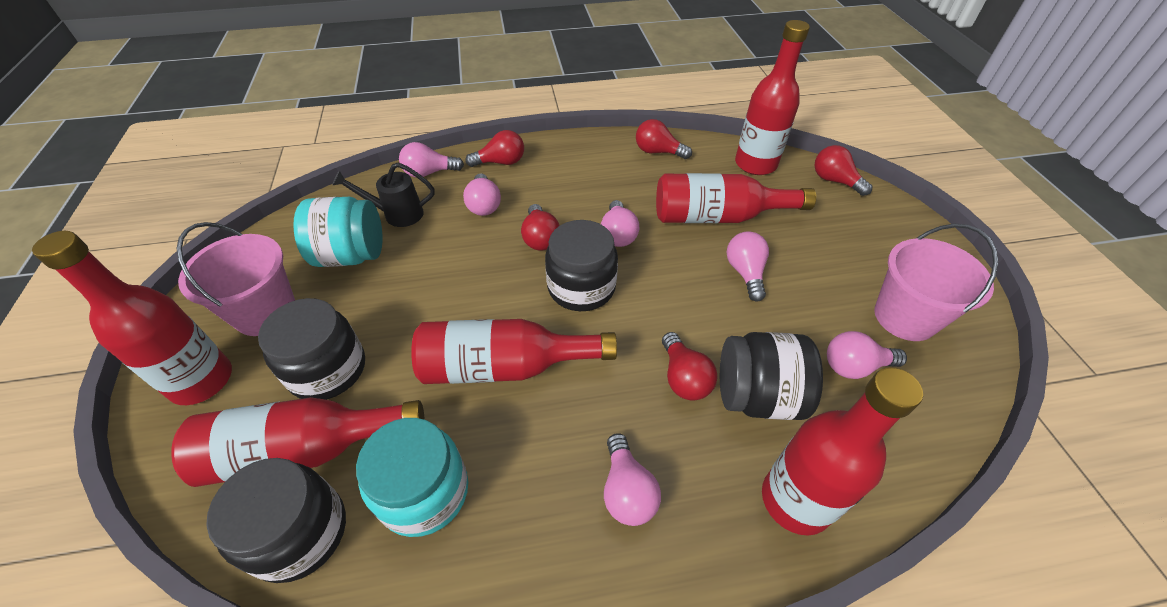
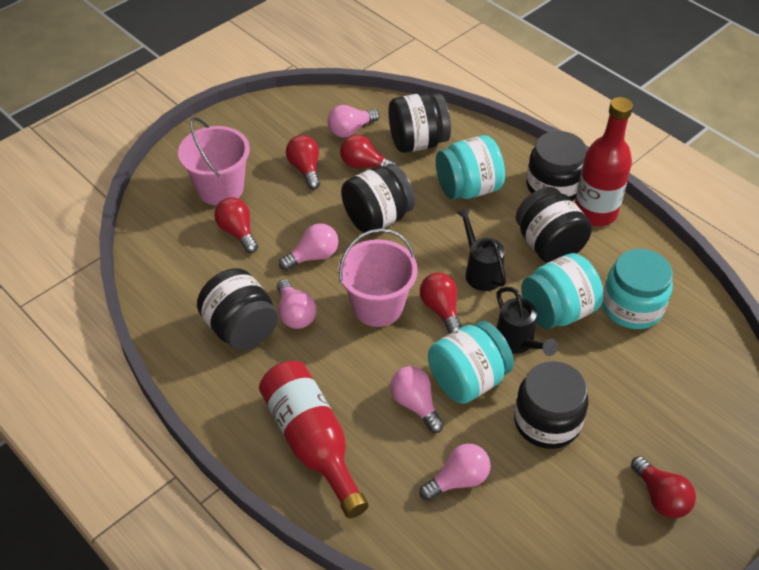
black jar: [206,458,346,583] [258,298,365,400] [545,220,618,311] [720,332,823,420] = 4 -> [197,268,278,351] [341,164,415,234] [389,93,451,153] [514,361,589,449] [516,187,592,263] [526,131,587,201] = 6
black watering can: [332,162,435,227] = 1 -> [456,207,506,291] [496,287,558,356] = 2
pink light bulb: [399,142,464,178] [463,173,501,216] [601,200,640,247] [604,433,661,526] [727,231,769,302] [827,331,907,379] = 6 -> [277,279,316,329] [279,223,339,271] [327,105,380,138] [390,366,444,433] [420,443,491,501] = 5
red bottle: [32,231,232,405] [171,397,425,487] [411,319,617,384] [656,173,816,223] [735,20,810,175] [762,367,923,536] = 6 -> [259,361,369,518] [575,97,633,226] = 2
turquoise jar: [293,197,382,267] [356,418,468,537] = 2 -> [428,321,514,404] [436,135,505,199] [521,253,604,329] [602,249,673,329] = 4

